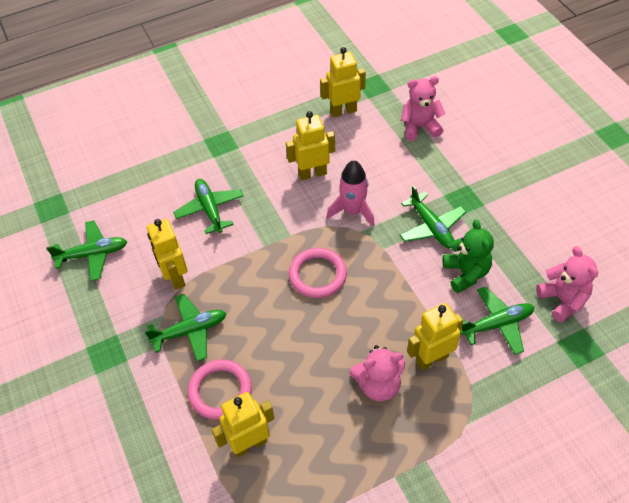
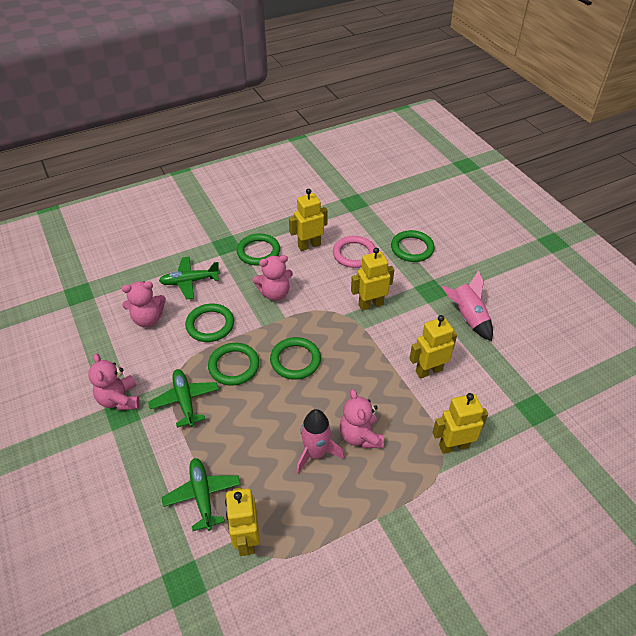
green plane: [46,220,127,281] [144,294,226,361] [173,179,243,234] [400,185,466,248] [461,287,534,355] = 5 -> [148,369,219,428] [159,257,220,300] [162,458,241,531] = 3
green ring: none = 0 -> [185,304,234,342] [208,343,259,385] [237,234,280,266] [270,337,321,379] [391,230,435,262] = 5
green teddy bear: [443,219,494,293] = 1 -> none = 0
pink ring: [188,359,252,420] [289,248,347,298] = 2 -> [333,236,376,268] = 1
pink rocket: [326,160,375,227] = 1 -> [296,409,345,474] [442,270,493,341] = 2
pink teddy bear: [349,345,405,401] [401,76,446,141] [536,246,598,323] = 3 -> [88,353,140,410] [122,281,166,327] [252,255,293,301] [339,389,384,448] = 4

